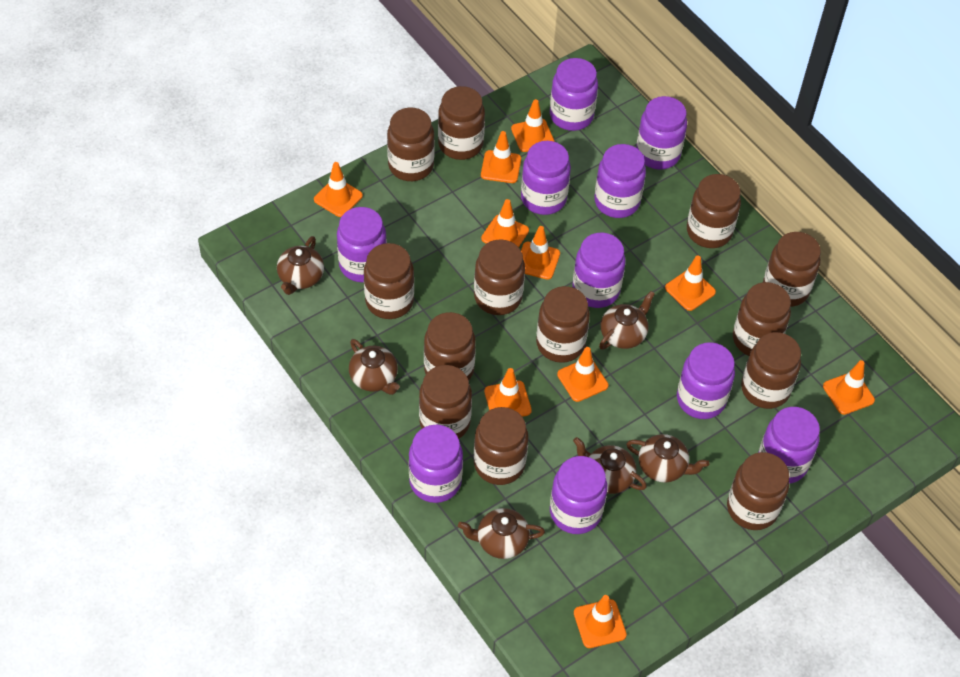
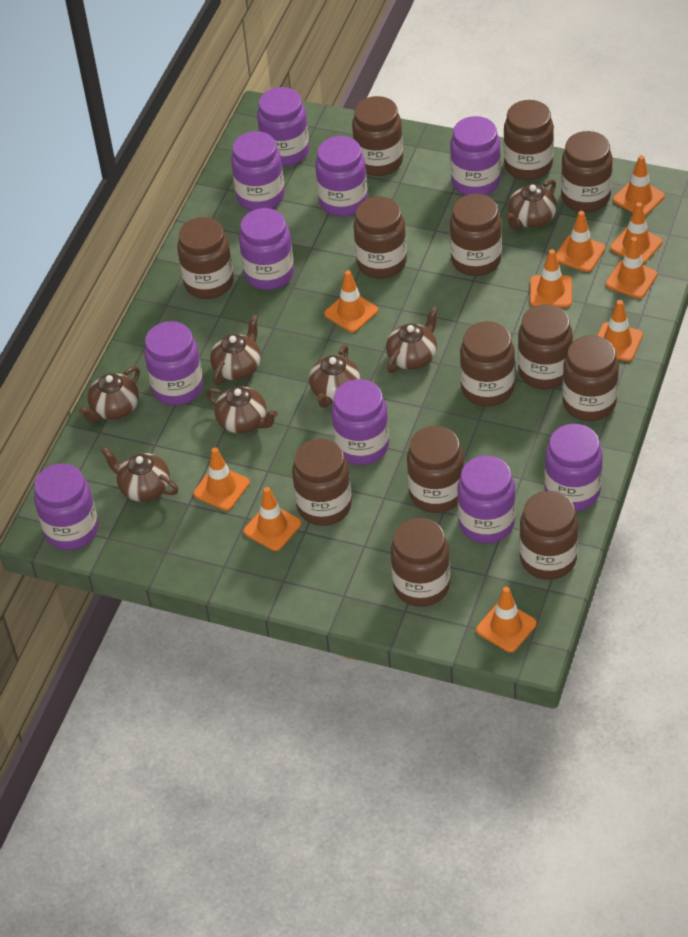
brown teapot: [277,236,324,295] [349,339,400,395] [458,508,545,559] [573,437,647,494] [599,291,655,350] [626,434,709,482] = 6 -> [79,366,140,422] [101,447,178,502] [206,386,278,434] [210,314,261,385] [309,345,360,408] [386,305,438,373] [505,179,557,229] = 7

